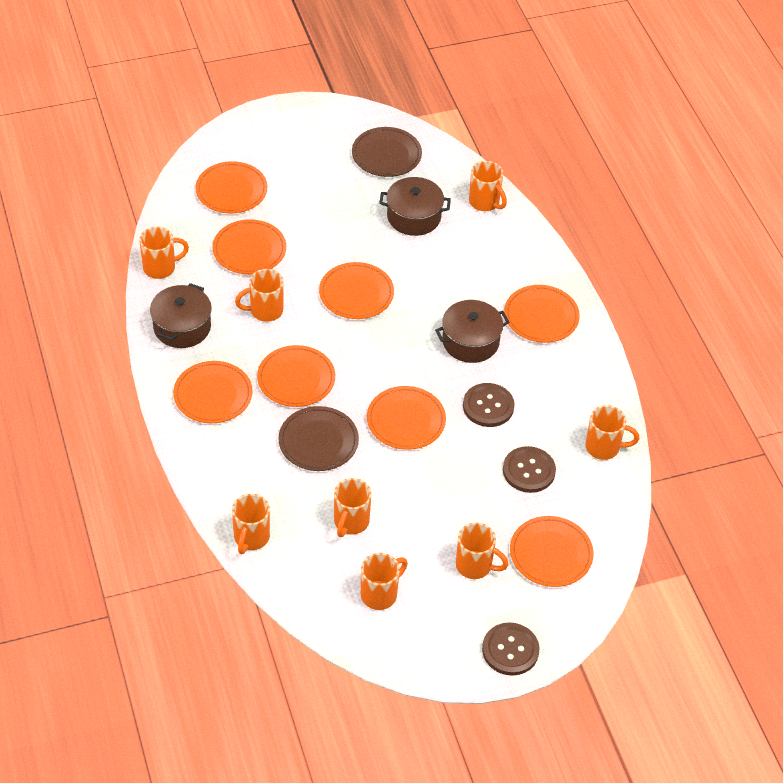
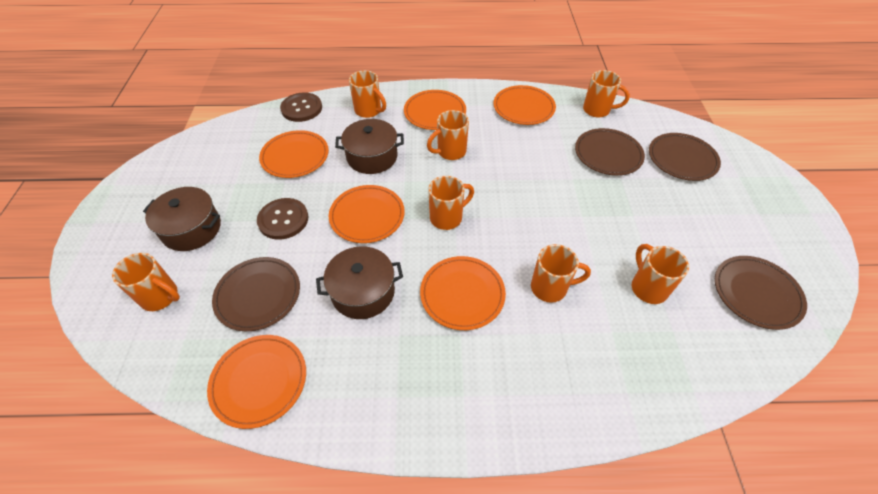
brown button: [463,383,515,427] [482,623,539,676] [503,446,556,493] = 3 -> [257,198,309,240] [280,93,322,122] = 2
brown plate: [279,406,359,471] [352,127,422,177] = 2 -> [212,257,300,331] [575,128,645,175] [649,133,721,181] [715,256,807,330] = 4
orange mug: [139,227,189,279] [232,494,270,554] [235,269,284,322] [334,478,371,537] [361,553,408,610] [456,522,509,579] [469,161,507,211] [586,405,639,460] = 8 -> [112,253,180,311] [349,70,386,118] [427,110,469,160] [428,176,474,230] [531,244,591,303] [583,70,630,118] [632,244,689,304] = 7
orange plate: [173,361,252,423] [195,161,267,213] [212,219,286,274] [257,345,335,407] [319,262,394,319] [367,386,446,450] [504,285,580,343] [510,516,593,587] = 8 -> [207,335,306,429] [259,130,329,178] [329,185,405,243] [404,90,466,130] [420,256,506,330] [493,85,556,125] = 6

